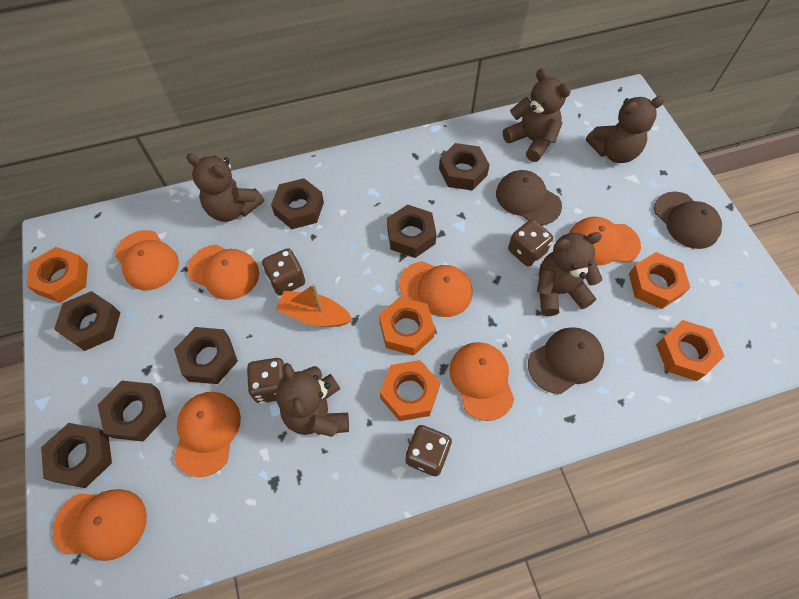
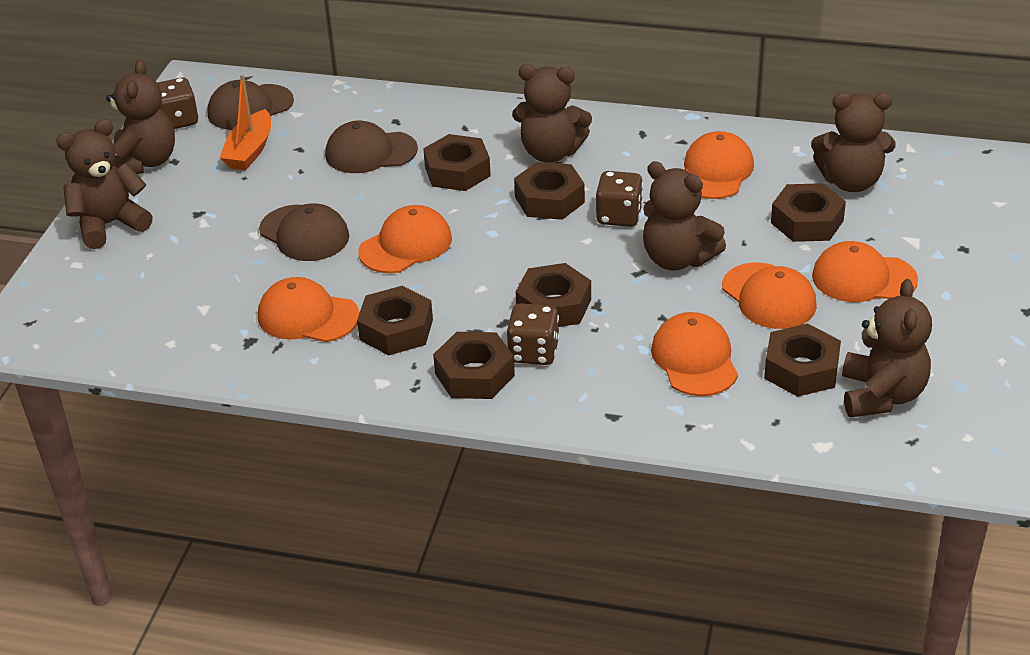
brown dice: [247,358,285,404] [262,248,305,295] [405,425,452,476] [508,219,553,266] = 4 -> [157,78,199,129] [506,303,560,365] [596,171,643,227] = 3
brown teddy bear: [186,153,264,222] [276,363,349,437] [503,69,571,162] [537,232,602,316] [586,96,665,163] = 5 -> [56,119,153,249] [106,60,175,174] [512,64,592,162] [643,161,726,270] [811,93,896,192] [842,279,932,417] = 6
orange cap: [52,489,147,561] [115,230,179,290] [174,392,241,477] [188,244,259,300] [399,261,473,317] [449,342,514,421] [569,217,641,266] = 7 -> [258,277,360,342] [358,205,452,273] [651,312,738,396] [684,131,754,199] [722,262,817,329] [812,241,918,302] = 6
orange nut: [26,247,88,303] [379,297,435,356] [380,360,440,421] [629,252,690,309] [656,320,725,381] = 5 -> none = 0

